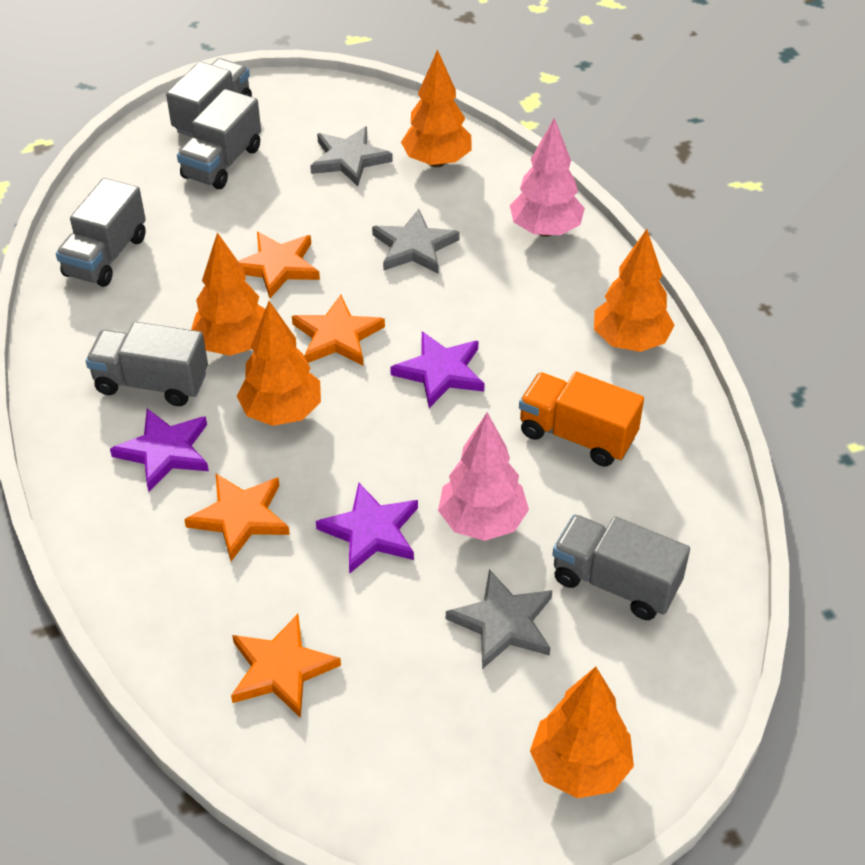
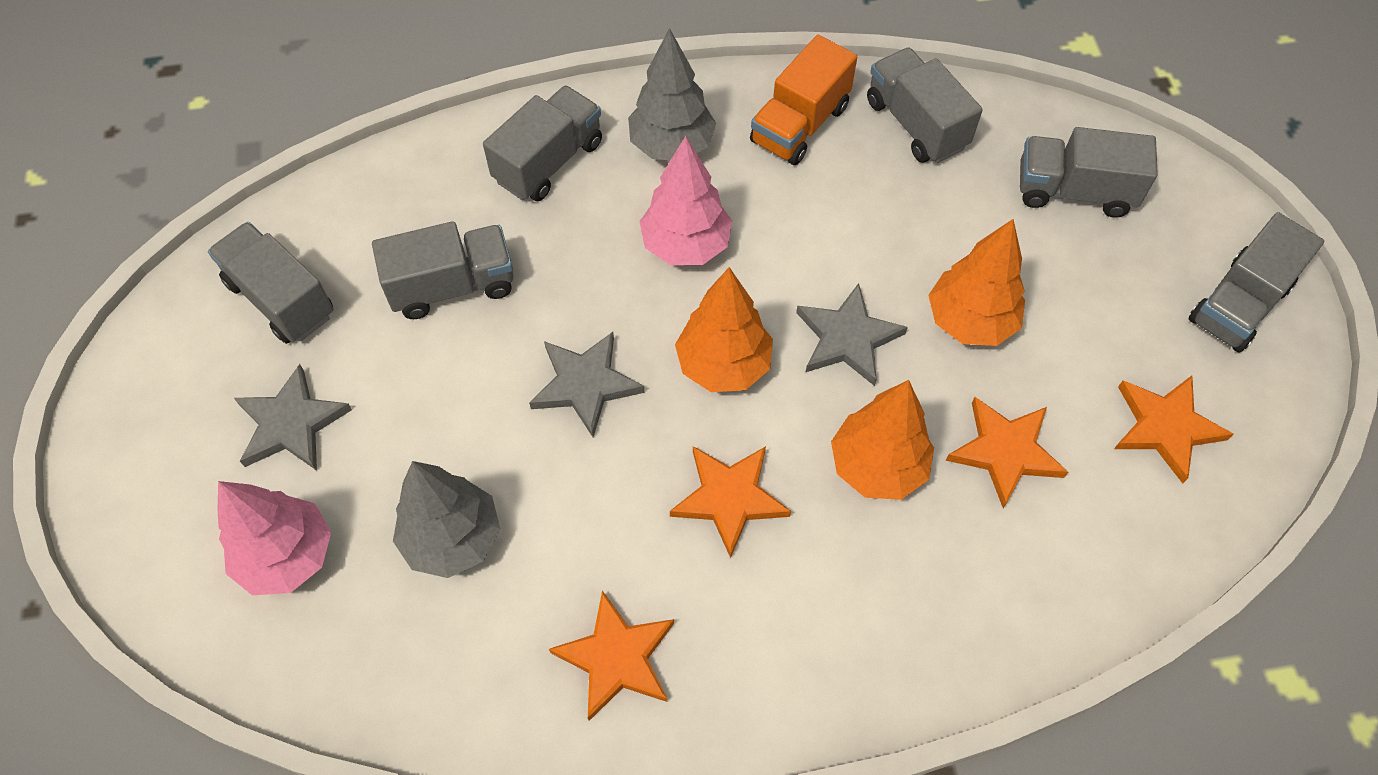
grey tree: none = 0 -> [393,461,500,578] [628,28,716,160] = 2
grey truck: [56,178,146,287] [86,322,208,406] [166,58,252,137] [177,89,261,189] [552,514,690,620] = 5 -> [208,222,334,344] [372,221,513,319] [483,85,602,201] [867,47,983,163] [1020,127,1158,218] [1189,212,1324,353] = 6
orange tree: [191,232,265,356] [237,301,321,426] [401,49,472,167] [530,667,634,798] [594,229,675,352] = 5 -> [675,267,773,392] [831,380,934,500] [928,219,1025,346] = 3
purple star: [110,409,209,491] [316,483,418,574] [390,331,485,408] = 3 -> none = 0

